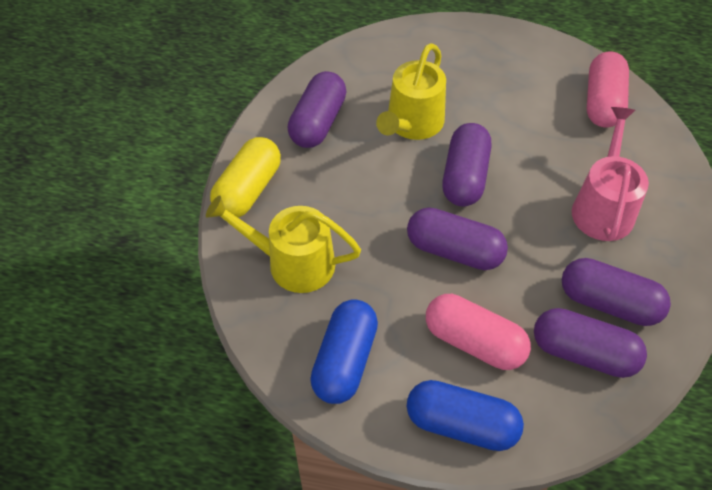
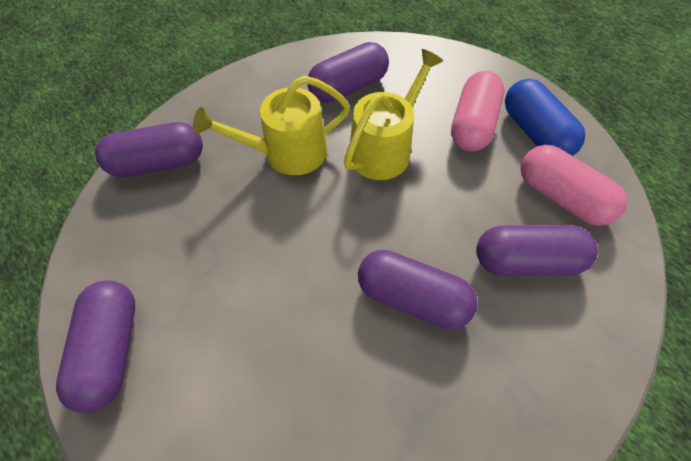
blue capsule: [310,299,378,404] [407,380,524,451] = 2 -> [505,79,586,156] = 1
pink watering can: [572,107,649,241] = 1 -> none = 0
yellow capsule: [210,137,281,218] = 1 -> none = 0

